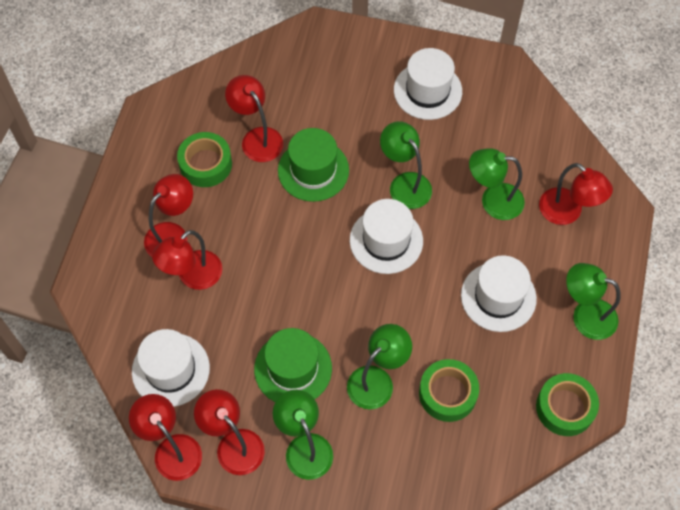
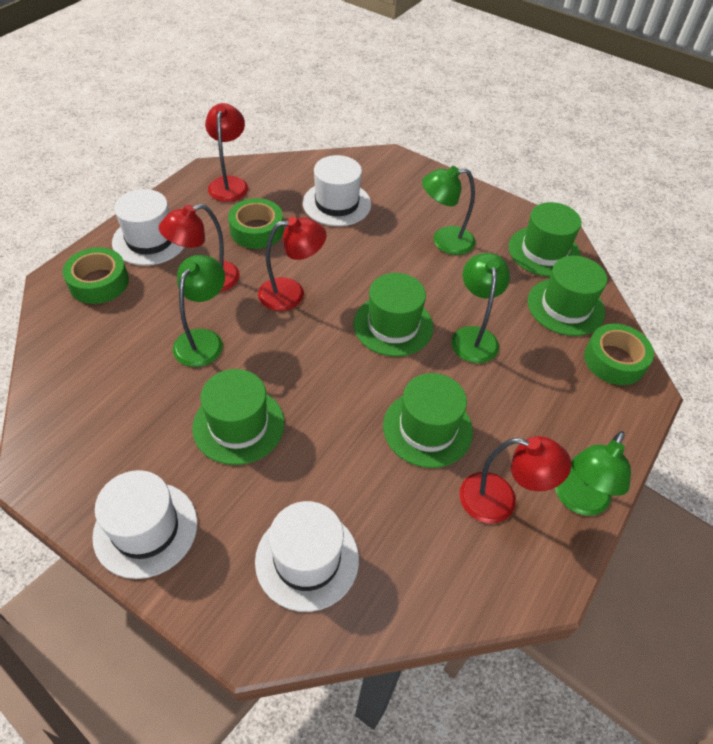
green hat: [254,328,332,402] [278,128,349,202] = 2 -> [192,369,284,465] [353,273,433,357] [383,373,473,468] [509,202,582,277] [528,256,607,336] = 5
green lamp: [273,390,333,480] [347,324,412,410] [380,121,432,209] [469,148,525,220] [566,263,621,340] = 5 -> [173,255,225,367] [422,166,475,255] [451,253,510,363] [555,431,631,516] = 4
red lamp: [129,394,202,481] [144,174,193,257] [152,230,222,290] [194,389,265,475] [225,75,283,162] [539,163,613,225] = 6 -> [159,204,240,292] [205,103,248,202] [258,217,326,311] [459,436,571,524] = 4

